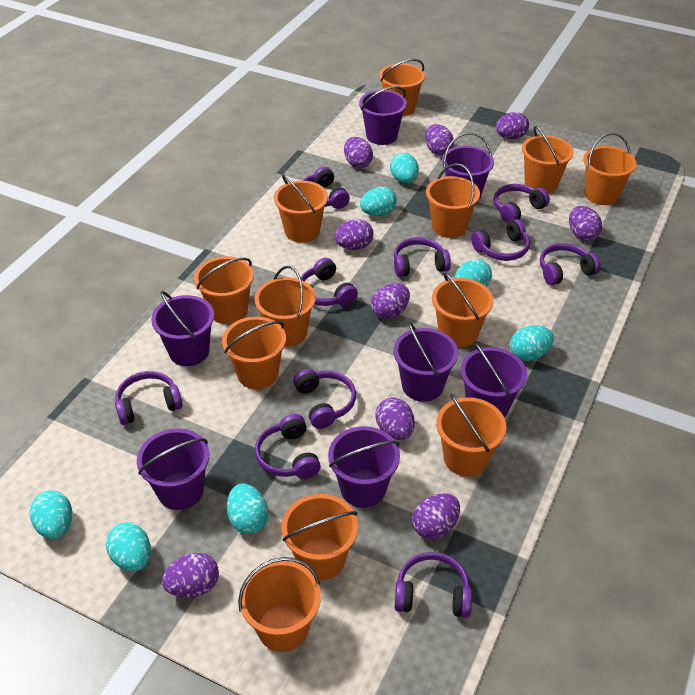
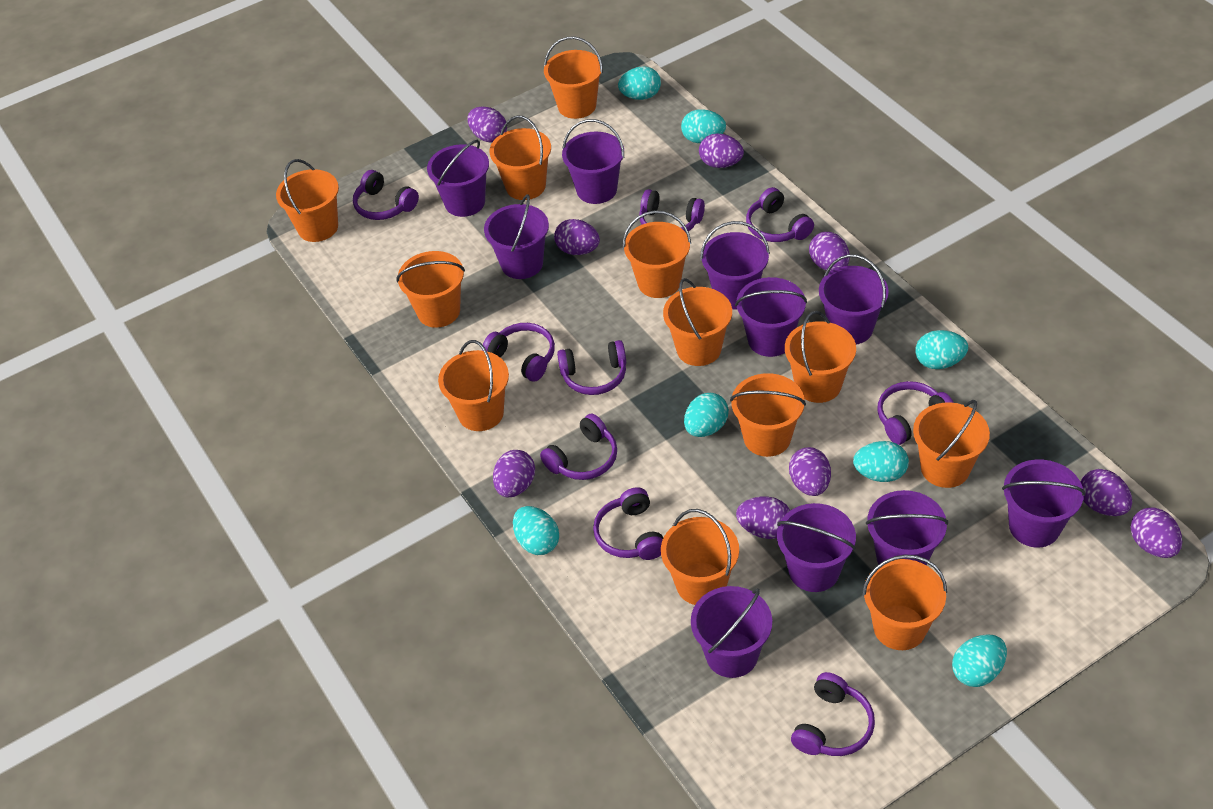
purple bucket: [137,428,210,510] [151,291,214,366] [328,426,400,508] [359,86,407,145] [393,322,458,402] [442,132,494,201] [460,342,527,418] = 7 -> [427,140,489,217] [484,194,549,279] [562,119,624,204] [691,586,772,678] [700,221,770,309] [735,277,807,357] [777,503,856,592] [819,254,889,344] [866,490,948,566] [1002,459,1086,547] = 10
purple headphones: [115,371,183,425] [255,414,321,479] [293,369,356,429] [301,258,358,306] [302,167,350,209] [394,237,451,277] [395,552,472,618] [471,219,530,261] [493,184,550,223] [540,243,601,285] = 10 -> [353,170,419,220] [482,323,555,382] [540,413,617,480] [557,340,626,395] [593,487,663,560] [639,189,705,232] [746,187,814,242] [791,672,875,756] [878,381,954,445] = 9

